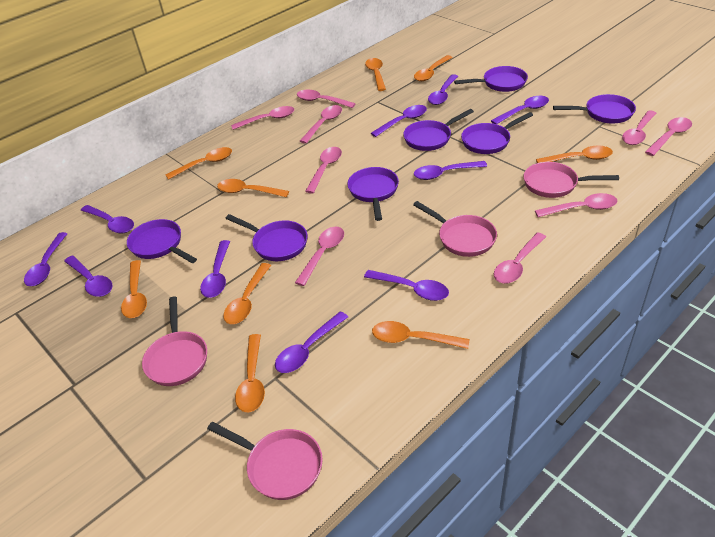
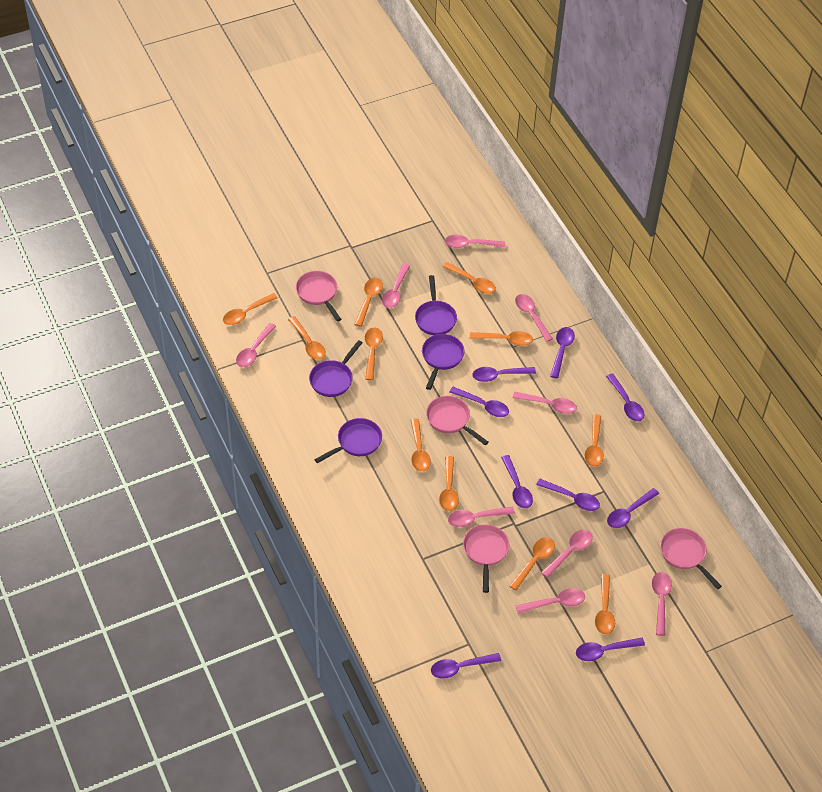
orange spoon: [121,260,147,318] [165,147,232,180] [217,179,289,197] [223,263,271,324] [235,334,265,412] [365,58,386,91] [372,321,469,349] [414,55,453,81] [536,145,613,163] = 9 -> [223,293,278,325] [288,316,326,360] [354,278,383,327] [365,327,383,380] [411,419,431,472] [439,456,459,511] [443,262,496,294] [470,331,533,346] [509,537,555,591] [585,414,604,467] [595,574,615,635] = 11
purple pan: [127,219,197,263] [225,214,307,261] [347,167,399,221] [403,109,474,151] [454,66,528,92] [461,112,533,154] [553,94,636,124] = 7 -> [309,340,363,397] [314,418,382,463] [415,275,457,335] [422,334,465,390] = 4
purple spoon: [24,232,68,286] [64,256,113,297] [81,205,134,234] [200,240,230,298] [275,311,348,373] [364,270,449,301] [371,105,427,137] [414,161,487,180] [428,74,458,105] [491,96,549,124] = 10 -> [431,653,501,679] [449,387,509,417] [473,367,536,382] [501,455,533,508] [536,479,600,511] [550,327,575,378] [576,638,645,661] [606,373,645,421] [607,488,659,528] = 9

